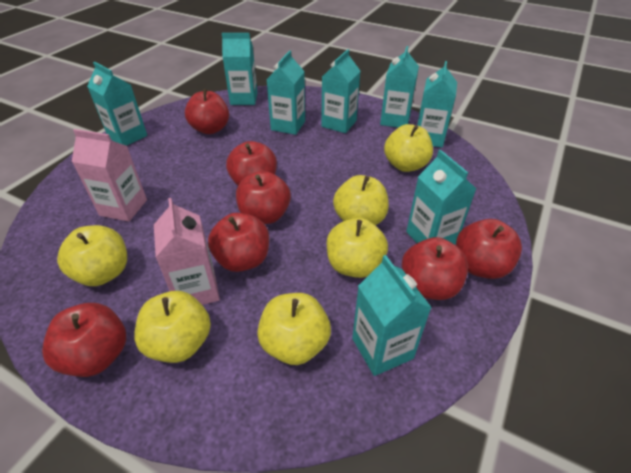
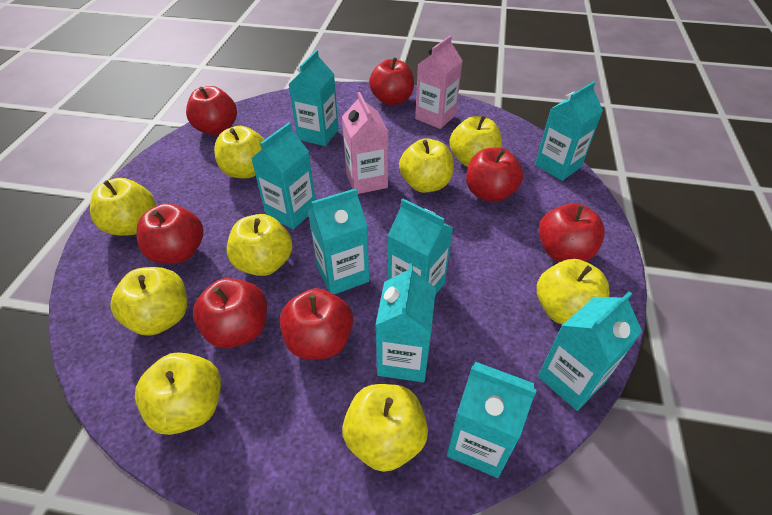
yellow apple: [57,225,127,286] [134,291,211,363] [257,293,331,365] [327,218,388,278] [333,175,389,225] [384,124,433,172] = 6 -> [90,178,156,236] [110,267,187,336] [135,352,221,435] [214,126,265,178] [227,214,293,276] [342,384,428,472] [399,138,454,193] [449,116,502,167] [537,259,609,325] = 9

